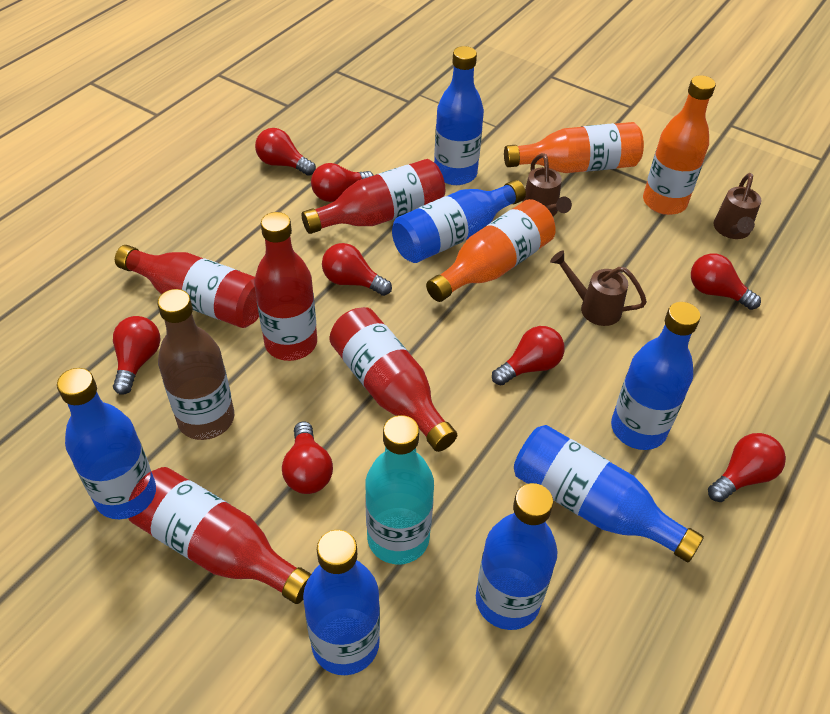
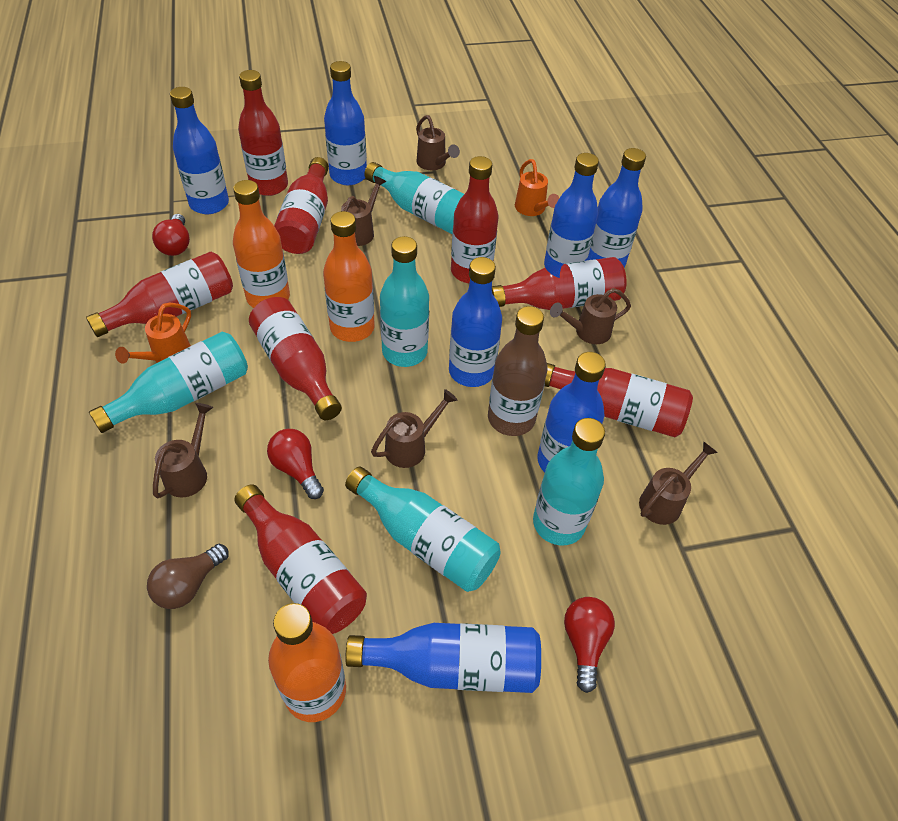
brown light bulb: none = 0 -> [147,544,229,609] = 1
brown watering can: [522,153,572,216] [550,250,647,326] [713,173,761,239] = 3 -> [153,403,213,498] [341,176,386,246] [371,389,458,468] [416,115,460,170] [550,288,631,344] [639,441,718,525] = 6
orange watering can: none = 0 -> [115,303,191,364] [515,159,559,216] = 2
red bottle: [115,245,259,328] [127,467,311,604] [254,212,317,361] [302,159,445,234] [329,307,457,452] = 5 -> [86,252,233,337] [234,484,367,634] [238,70,288,196] [249,297,342,420] [274,157,329,254] [451,156,499,283] [492,257,627,310] [544,363,693,437] = 8
red light bulb: [113,316,161,395] [255,128,316,176] [282,422,333,494] [311,163,374,202] [322,243,392,296] [492,326,565,385] [691,253,761,310] [708,433,786,502] = 8 -> [152,214,190,256] [267,429,324,499] [564,597,615,693] = 3
turquoise bottle: [365,415,434,564] = 1 -> [89,332,248,433] [345,467,501,592] [364,162,464,234] [380,236,429,367] [533,418,605,545] = 5

